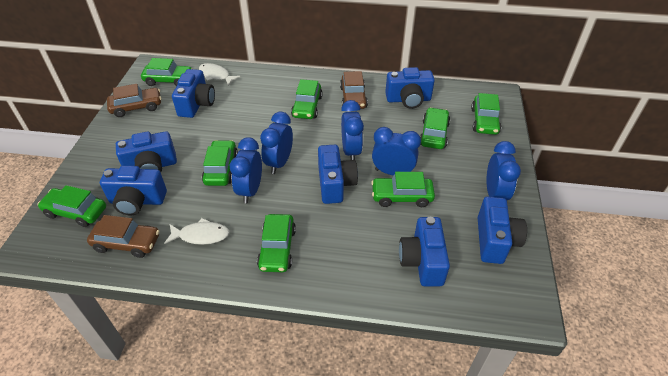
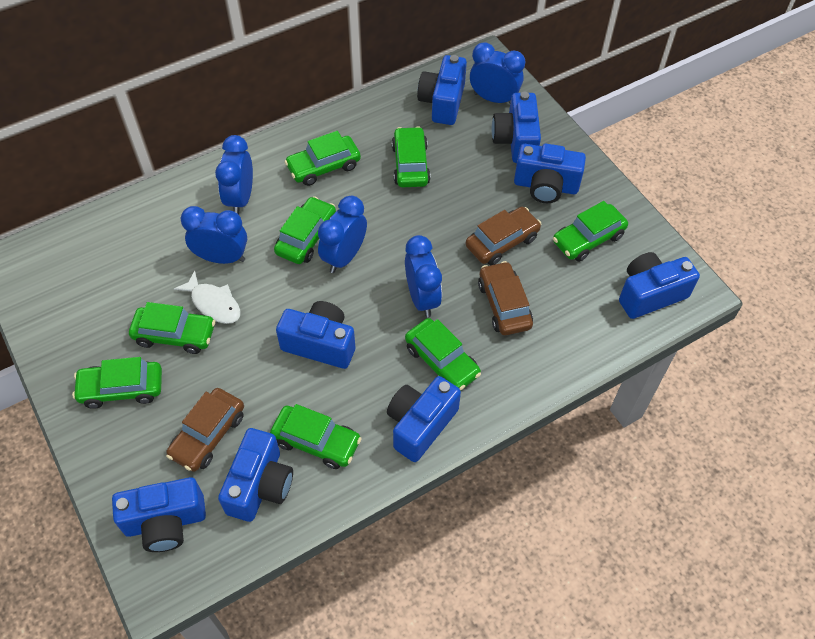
blue camera: [100,166,167,216] [116,131,177,172] [172,69,215,118] [318,145,358,204] [385,67,435,109] [399,217,450,287] [477,197,527,264] = 7 -> [112,477,206,552] [218,428,293,522] [276,301,355,369] [387,376,461,462] [417,55,467,125] [492,92,541,163] [514,144,586,203] [619,252,700,319] = 8
white fish: [164,218,230,245] [199,63,241,86] = 2 -> [174,271,241,324] = 1

